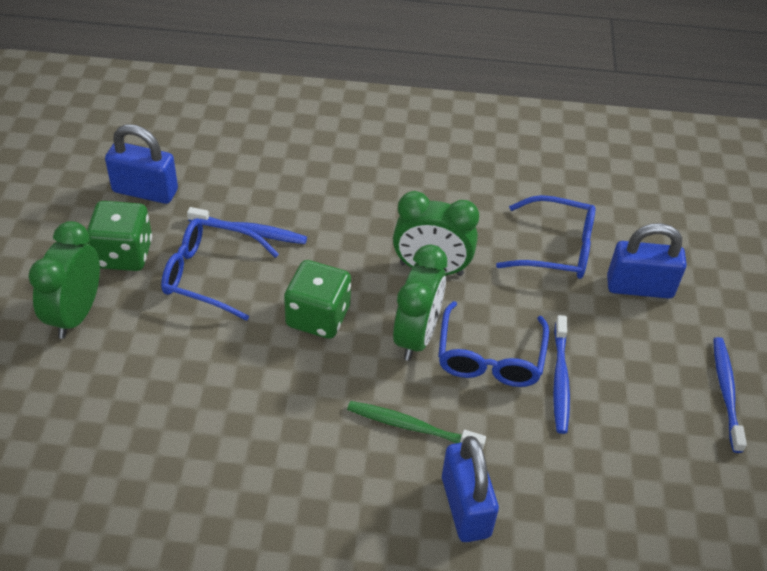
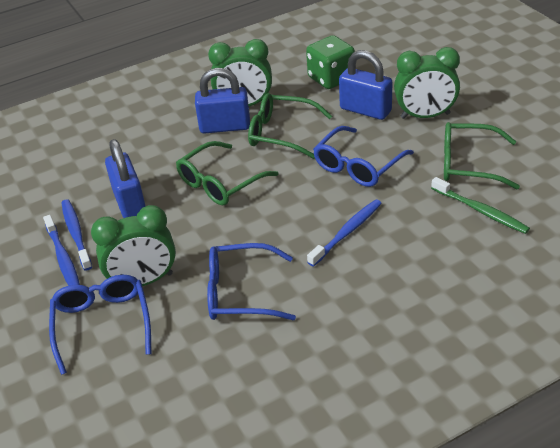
green dice: [87,201,152,271] [284,260,351,339] = 2 -> [306,35,355,89] = 1
green glasses: none = 0 -> [176,141,279,205] [248,93,332,159] [444,122,520,189] = 3

